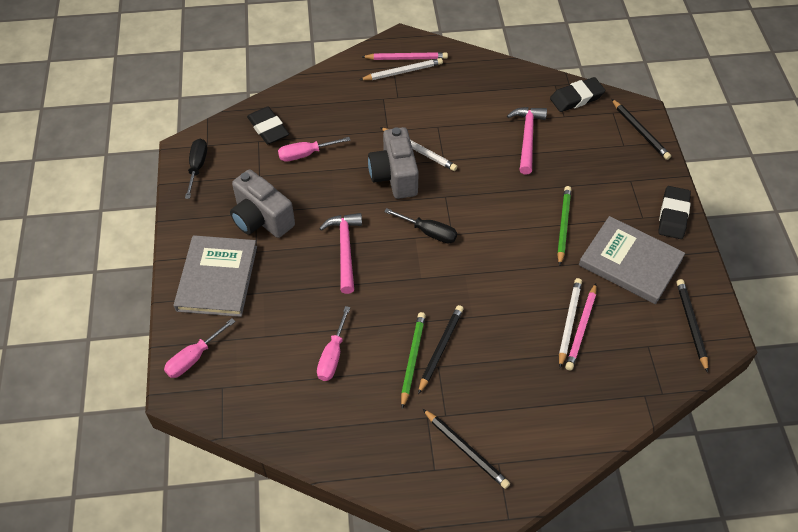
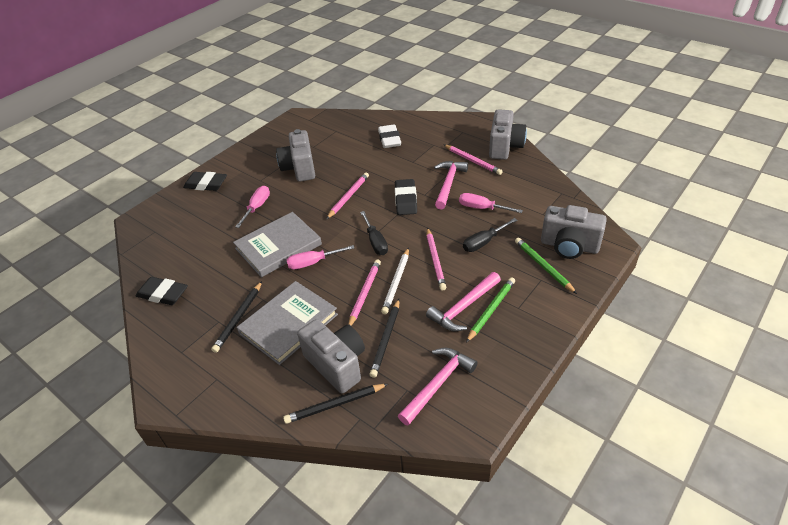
black pencil: [418,305,464,394] [423,409,510,489] [612,99,671,160] [677,279,708,373] = 4 -> [211,281,262,353] [283,384,388,424] [370,299,399,378] = 3
grey camera: [230,169,295,238] [368,127,419,199] = 2 -> [276,129,315,181] [297,319,365,393] [489,109,527,160] [541,205,607,259] = 4
pink hammer: [319,213,362,294] [507,107,547,175] = 2 -> [398,348,478,426] [426,272,501,331] [434,161,468,210] = 3
pink pencil: [362,52,448,60] [565,283,597,371] = 2 -> [326,172,369,219] [348,259,381,326] [427,228,446,291] [444,145,503,175] = 4
white eraser: none = 0 -> [378,124,401,148] = 1
white pencil: [359,58,443,80] [380,127,457,171] [559,278,582,368] = 3 -> [381,248,409,314] = 1

